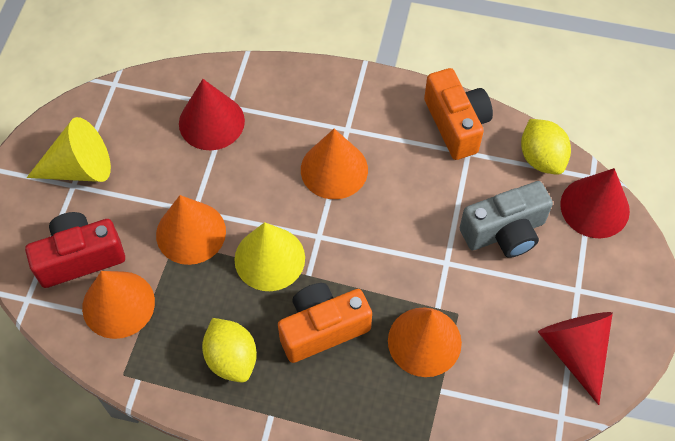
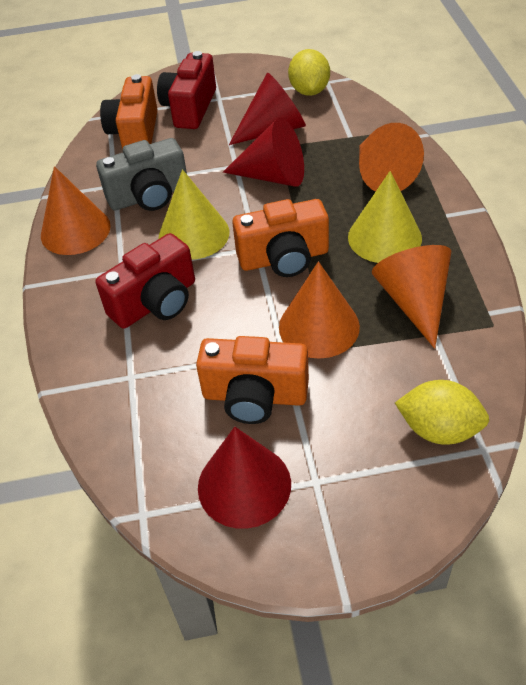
orange camera: [278,283,372,363] [424,68,493,160] = 2 -> [100,74,158,150] [196,336,309,424] [232,199,329,277] = 3
red camera: [25,212,125,288] = 1 -> [96,233,195,329] [157,51,216,129] = 2

